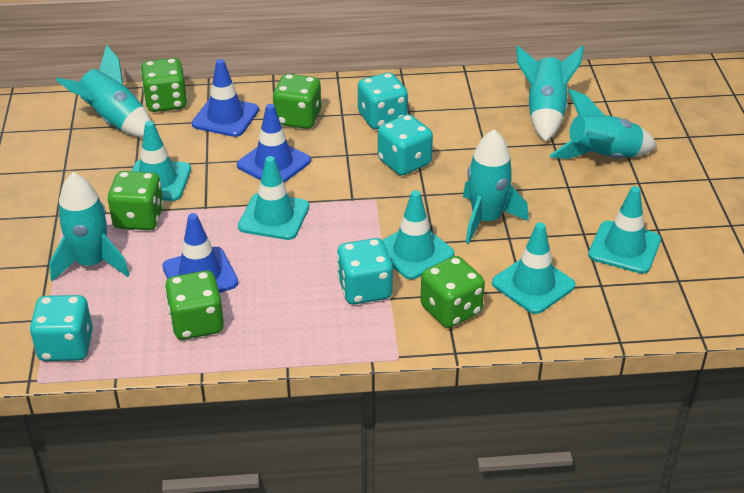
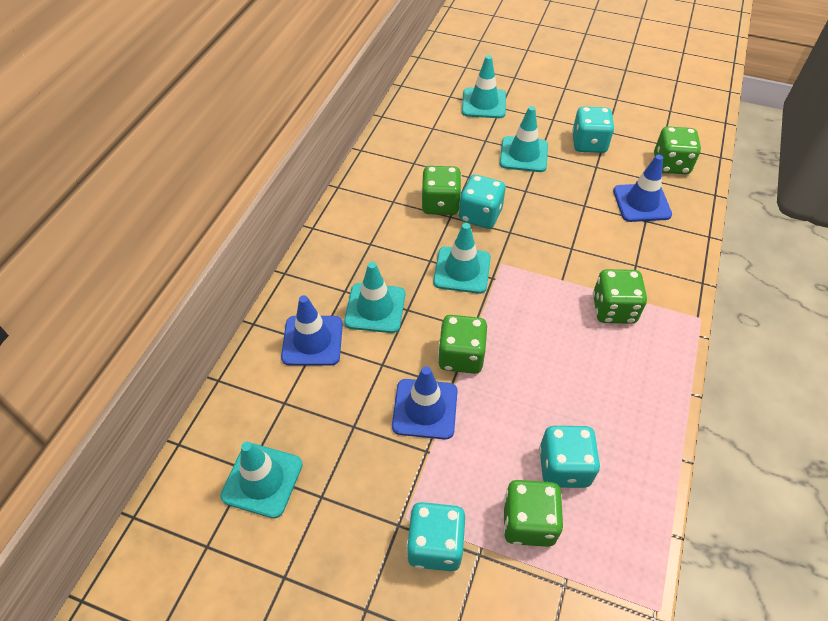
turquoise rocket: [49,172,130,281] [56,44,151,138] [463,129,529,244] [516,45,584,142] [549,89,657,159] = 5 -> none = 0

